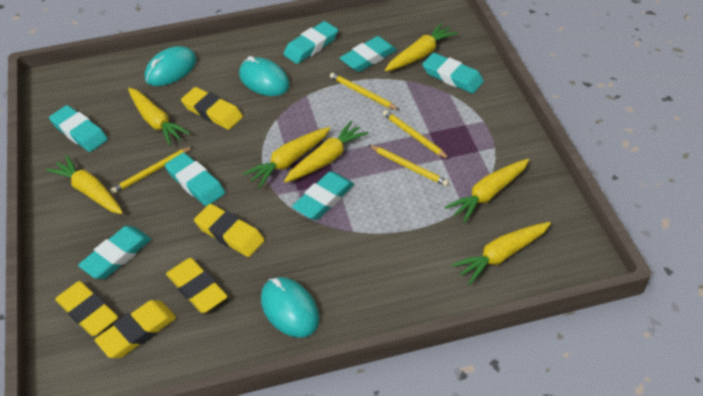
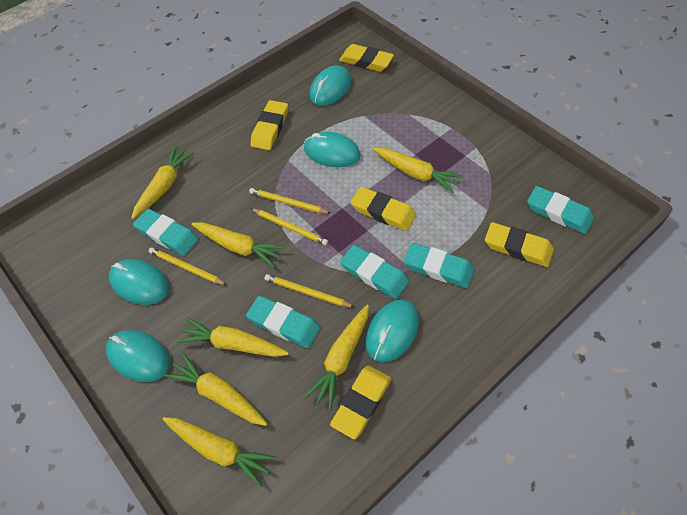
turquoise eraser: [49,105,108,152] [78,226,151,279] [165,152,225,206] [283,21,338,64] [292,171,354,220] [340,36,397,72] [422,53,484,93] = 7 -> [133,209,198,256] [246,296,320,348] [340,245,409,299] [404,243,474,288] [527,186,594,234] = 5
turquoise mouse: [145,46,197,86] [239,56,290,96] [261,277,320,338] = 3 -> [106,330,170,382] [109,259,169,305] [304,131,361,167] [310,65,351,106] [366,300,419,362] = 5

